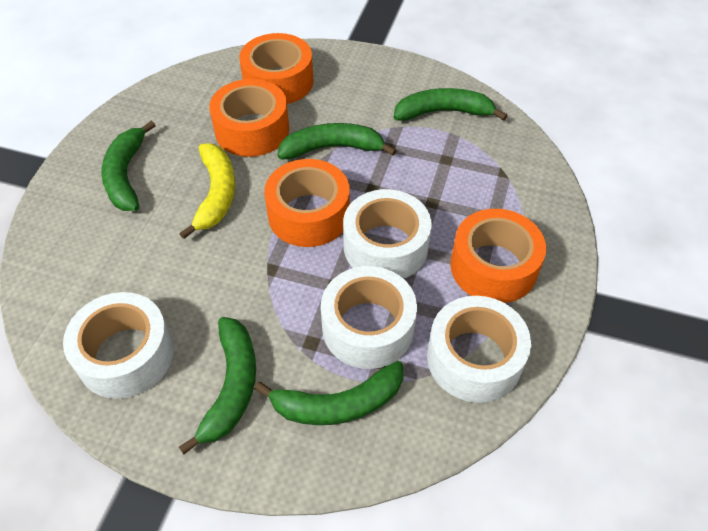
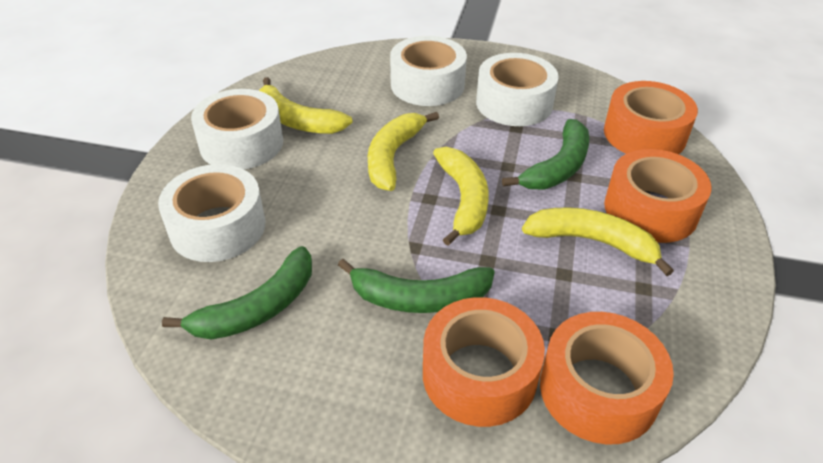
green banana: [101,121,156,211] [179,317,256,454] [254,361,403,425] [277,123,397,160] [394,88,507,121] = 5 -> [162,246,312,340] [338,259,495,313] [502,119,589,190] = 3
yellow banana: [179,143,235,239] = 1 -> [259,77,353,134] [368,112,439,191] [433,147,489,246] [522,207,674,276] = 4

